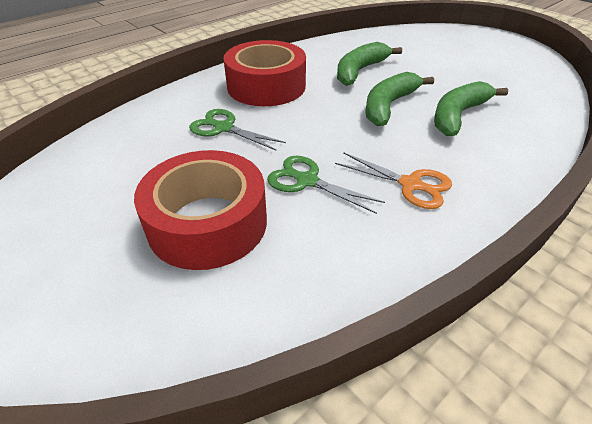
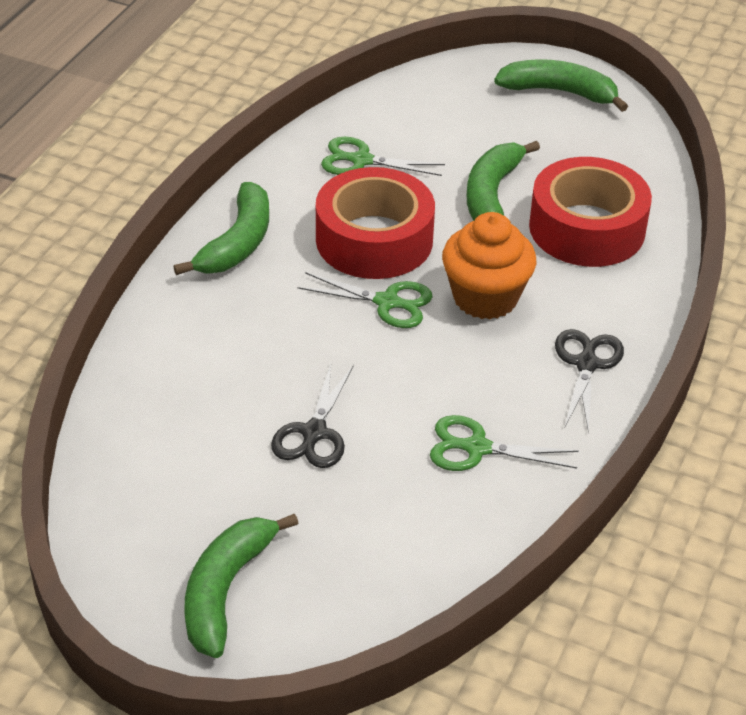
black scissors: none = 0 -> [271,364,354,468] [555,329,624,433] = 2
green banana: [337,42,402,86] [365,72,434,126] [434,81,508,136] = 3 -> [173,182,269,275] [184,513,299,658] [467,141,540,221] [494,59,628,112] = 4
green scissors: [189,109,286,150] [267,156,385,214] = 2 -> [297,272,433,328] [321,137,445,176] [430,415,579,471] = 3
orange cupcake: none = 0 -> [442,212,536,319] = 1
orange scissors: [335,152,452,209] = 1 -> none = 0

